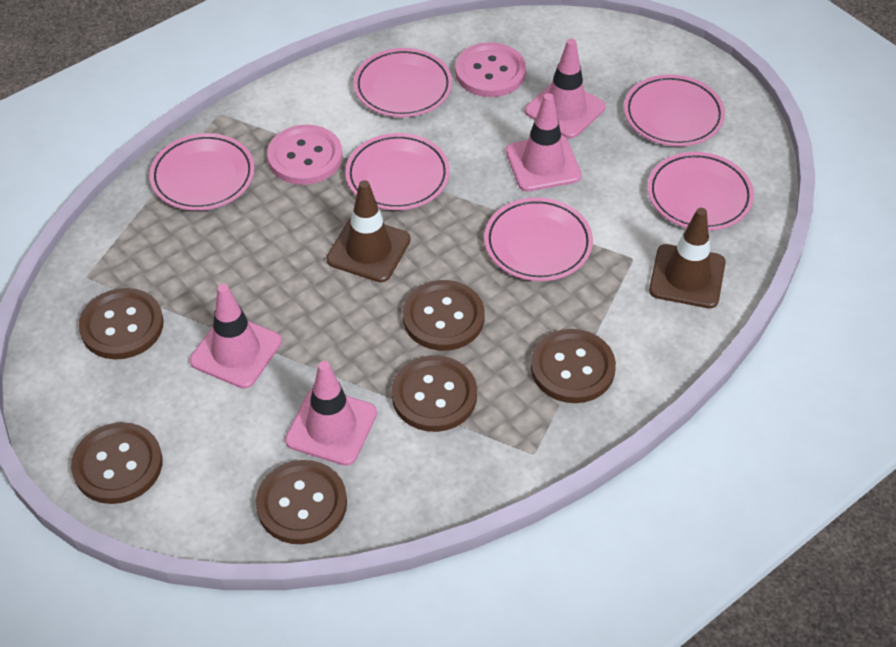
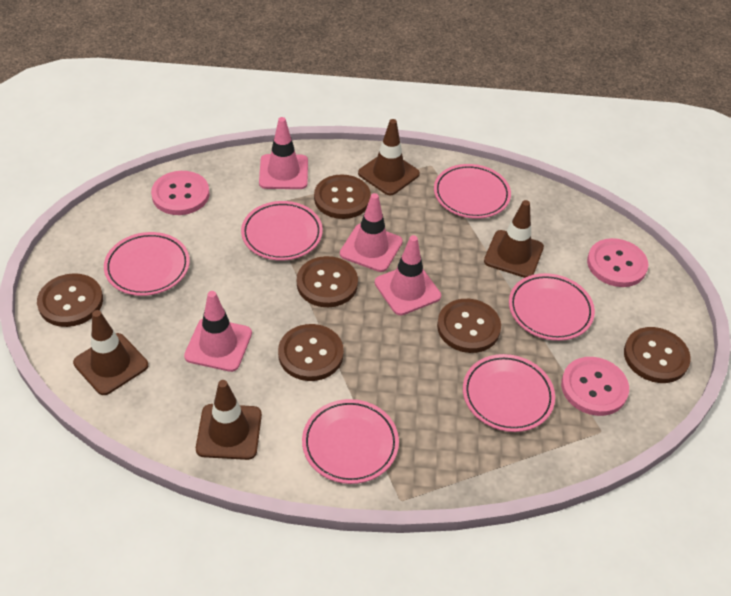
brown traffic cone: [326,180,411,282] [649,208,726,308] = 2 -> [73,310,148,395] [196,380,262,460] [358,119,420,196] [484,200,544,278] = 4
pink button: [267,125,343,185] [455,42,526,97] = 2 -> [151,171,210,215] [561,357,629,416] [587,238,648,287] = 3

